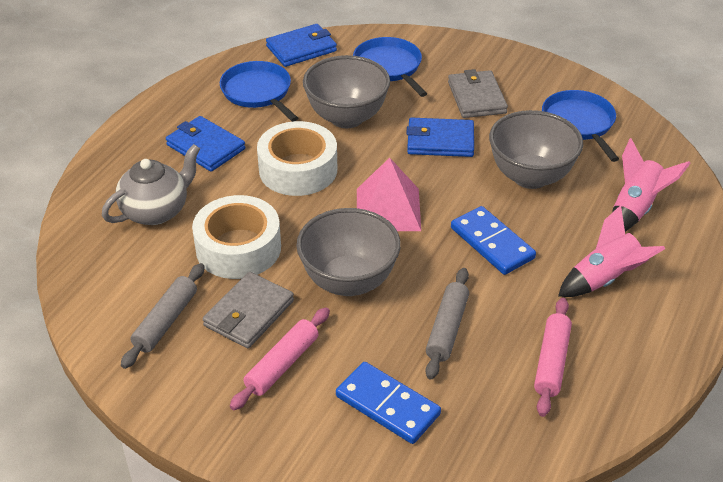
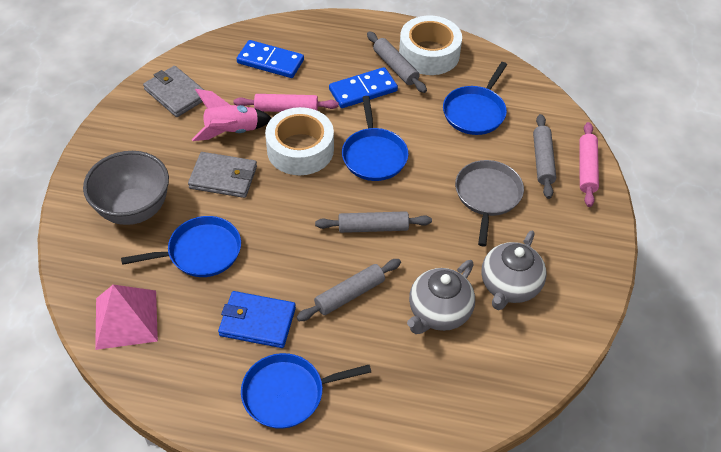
blue pan: [220,61,298,122] [353,37,428,97] [542,90,619,162] = 3 -> [121,216,241,277] [241,353,371,429] [342,96,409,181] [443,62,507,135] = 4
blue wallet: [166,116,245,172] [266,24,337,67] [406,118,474,157] = 3 -> [218,291,296,348] = 1
grey bowl: [296,208,401,296] [303,55,390,128] [489,110,583,189] = 3 -> [83,151,169,225] = 1
grey pan: none = 0 -> [455,160,524,247] = 1
grey rolling pin: [121,263,205,369] [425,268,469,379] = 2 -> [296,259,401,321] [315,211,432,233] [367,31,427,93] [533,114,556,199] = 4
grey teapot: [102,144,200,225] = 1 -> [407,260,475,334] [481,231,546,310] = 2
pink rocket: [558,205,665,297] [612,138,691,232] = 2 -> [192,89,272,141] = 1

